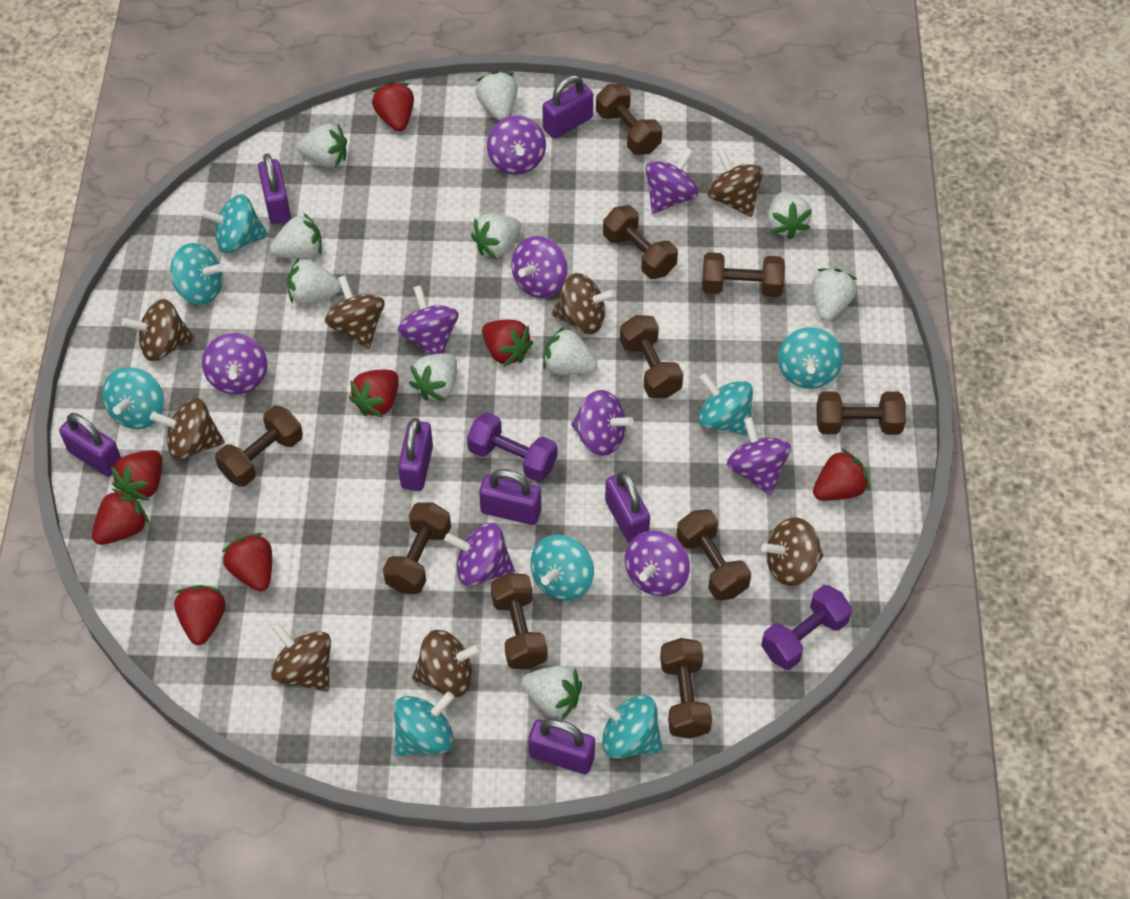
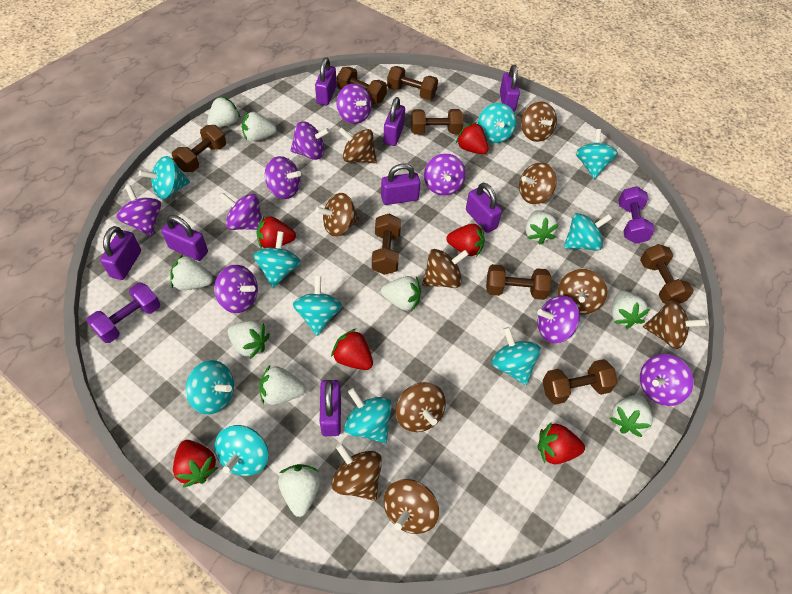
brown dumbbell: [215,406,303,487] [383,502,451,594] [490,573,548,669] [596,84,662,155] [603,205,678,279] [620,315,684,398] [660,638,712,739] [676,509,751,601] [702,252,785,297] [817,391,906,435] = 10 -> [172,125,226,172] [337,67,387,104] [372,214,401,275] [387,66,438,100] [411,109,463,134] [486,264,551,300] [542,359,618,405] [640,244,694,304] = 8
brown spinning top: [122,299,195,361] [150,398,225,460] [271,622,331,692] [325,275,385,349] [412,630,482,697] [552,273,616,334] [708,148,763,217] [761,517,823,586] = 8 -> [316,193,360,237] [332,443,382,501] [338,127,377,163] [384,479,439,534] [396,382,446,432] [422,249,469,288] [519,162,557,204] [521,102,557,142] [558,269,607,315] [643,300,707,349] = 10
purple padlock: [59,413,121,477] [258,153,291,224] [398,418,433,491] [479,469,541,525] [528,719,595,774] [543,75,593,139] [605,471,650,543] = 7 -> [100,226,141,280] [161,215,208,261] [315,57,337,105] [320,380,341,436] [381,163,420,205] [383,97,405,146] [466,183,502,233] [500,65,520,112] = 8
red strawberry: [92,489,149,545] [111,450,162,500] [174,585,225,645] [222,533,272,592] [349,370,399,417] [372,82,414,132] [482,320,533,367] [813,448,869,500] = 8 -> [173,440,218,487] [256,216,296,248] [331,329,373,370] [446,224,485,257] [456,122,488,154] [537,422,585,465] = 6
turquoise spinning top: [102,367,164,429] [170,243,223,305] [199,194,268,253] [394,691,454,757] [531,535,594,601] [595,695,663,759] [698,373,753,436] [778,327,843,389] = 8 -> [139,156,190,199] [185,360,234,414] [215,425,268,476] [253,231,300,288] [293,276,342,336] [344,388,392,443] [478,103,516,143] [492,327,541,385] [564,213,612,251] [576,129,618,179] = 10

